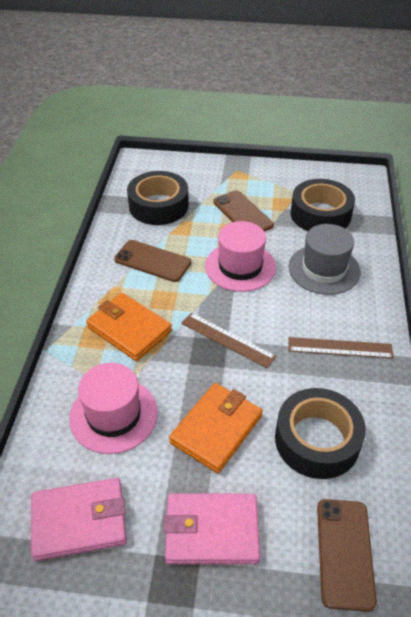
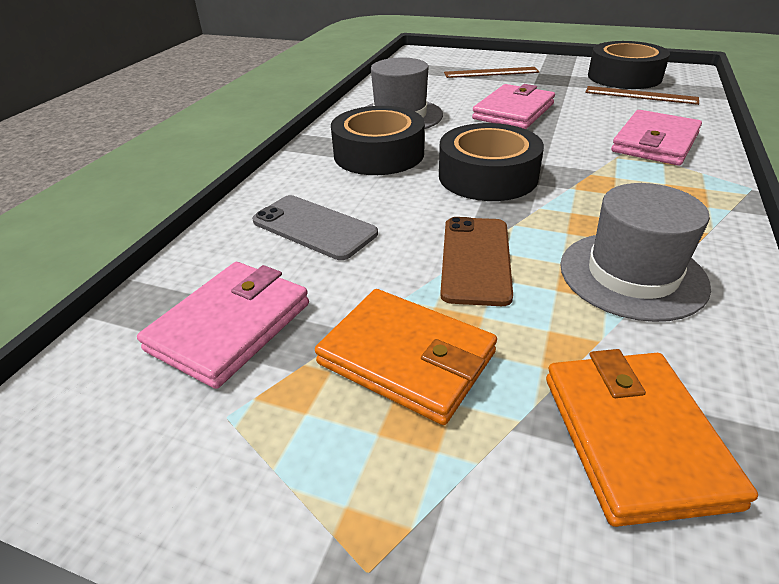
brown phone: [114,240,191,282] [213,190,274,232] [317,499,377,612] = 3 -> [440,217,513,306] = 1
grey hat: [288,224,360,295] = 1 -> [365,58,443,129] [560,183,711,322] = 2
grey phone: none = 0 -> [252,195,378,260] = 1
pink hat: [69,363,158,454] [205,221,276,292] = 2 -> none = 0
pink wallet: [31,478,127,561] [163,493,260,564] = 2 -> [137,262,309,389] [472,84,555,129] [611,110,702,166] = 3

